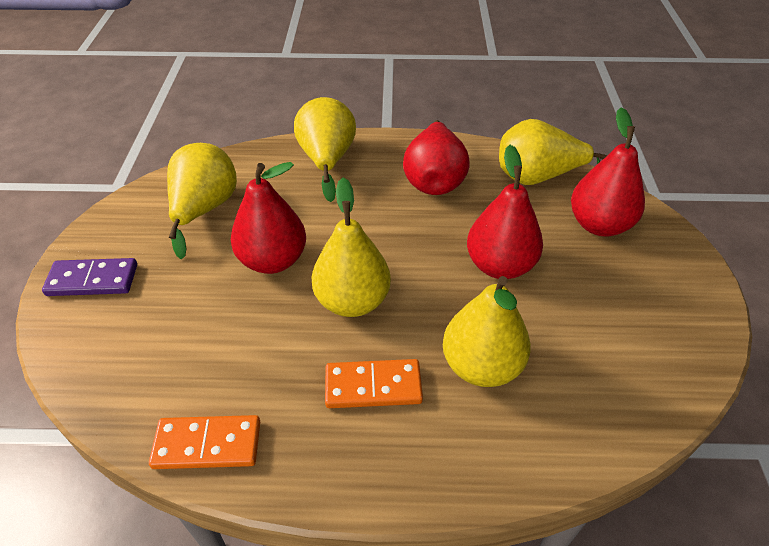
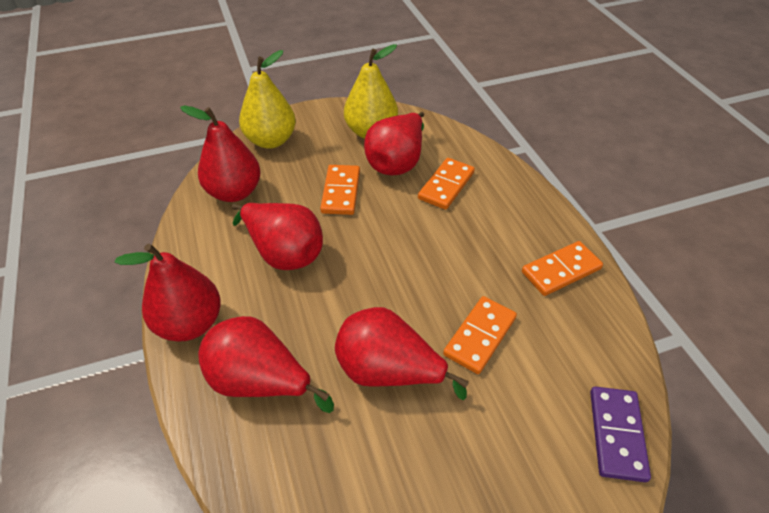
orange domino: [149,415,260,469] [325,359,423,408] = 2 -> [320,165,360,215] [418,158,475,210] [443,296,517,374] [522,241,603,296] = 4
red pear: [231,162,306,274] [403,120,469,195] [467,145,543,279] [571,107,645,236] = 4 -> [114,244,221,342] [180,105,261,202] [198,316,334,413] [232,203,323,270] [335,307,469,400] [364,112,424,175] = 6
yellow pear: [167,143,237,259] [294,97,356,202] [312,178,391,317] [443,276,531,387] [499,119,608,185] = 5 -> [239,50,296,149] [344,44,398,139] = 2

